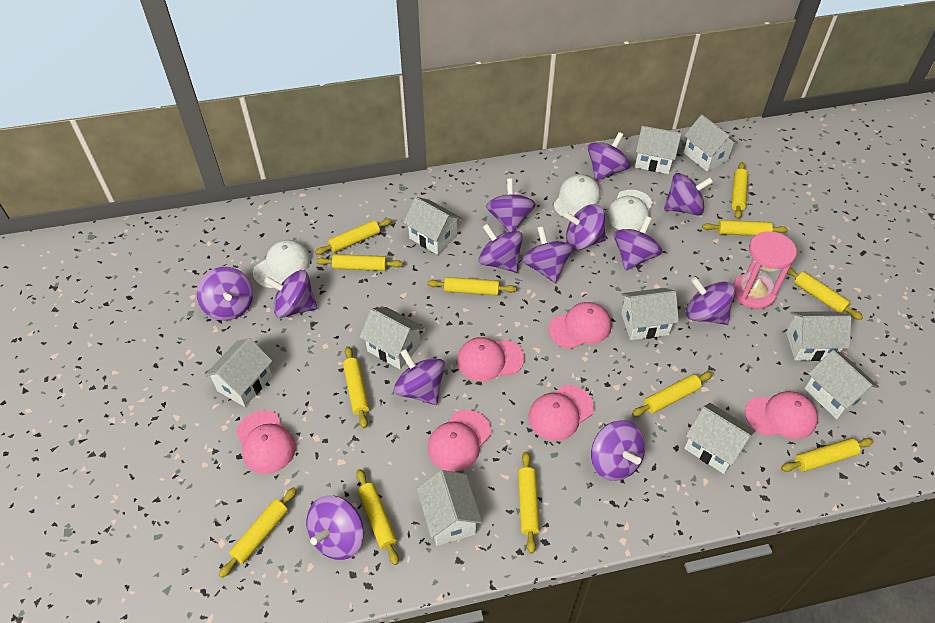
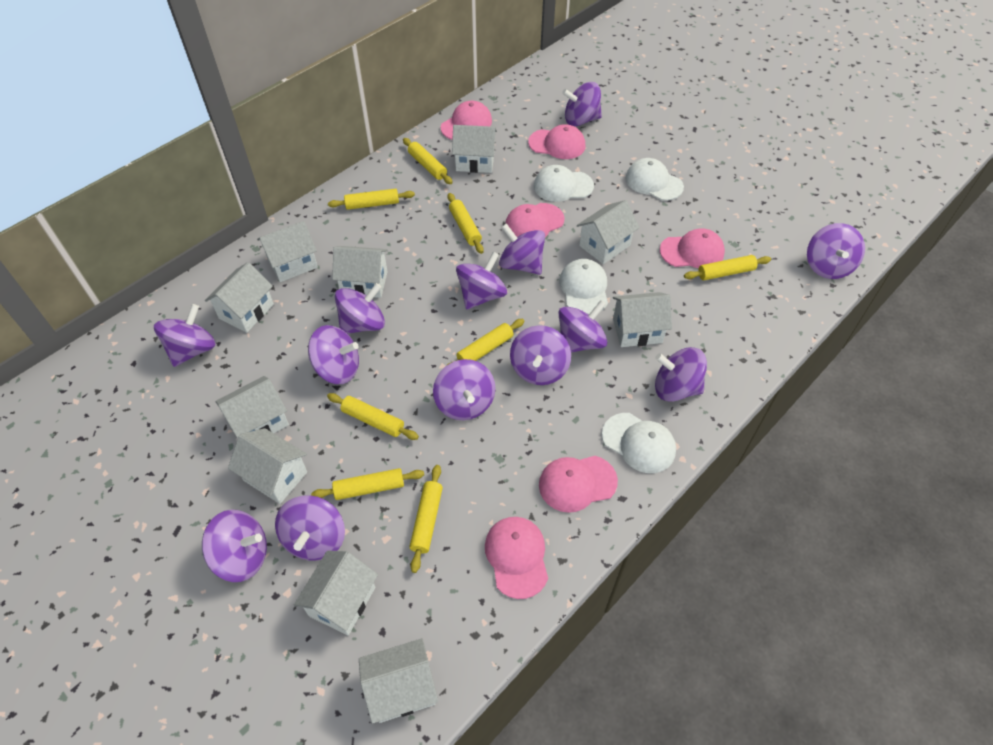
pink hourglass: [733,231,797,309] = 1 -> none = 0
white cap: [253,240,311,288] [553,174,600,217] [607,190,653,231] = 3 -> [534,165,594,202] [559,259,608,315] [602,413,676,473] [625,158,684,201] = 4
yellow rolling pin: [219,487,297,578] [315,218,392,255] [316,254,403,271] [343,346,369,428] [356,469,399,565] [427,277,516,295] [518,452,540,554] [632,372,713,416] [702,220,788,236] [731,162,748,219] [781,438,874,472] [787,267,863,320] = 12 -> [311,468,424,500] [327,393,419,440] [328,189,415,210] [403,138,453,184] [409,465,443,573] [446,319,525,366] [448,193,484,254] [684,255,771,280] = 8

